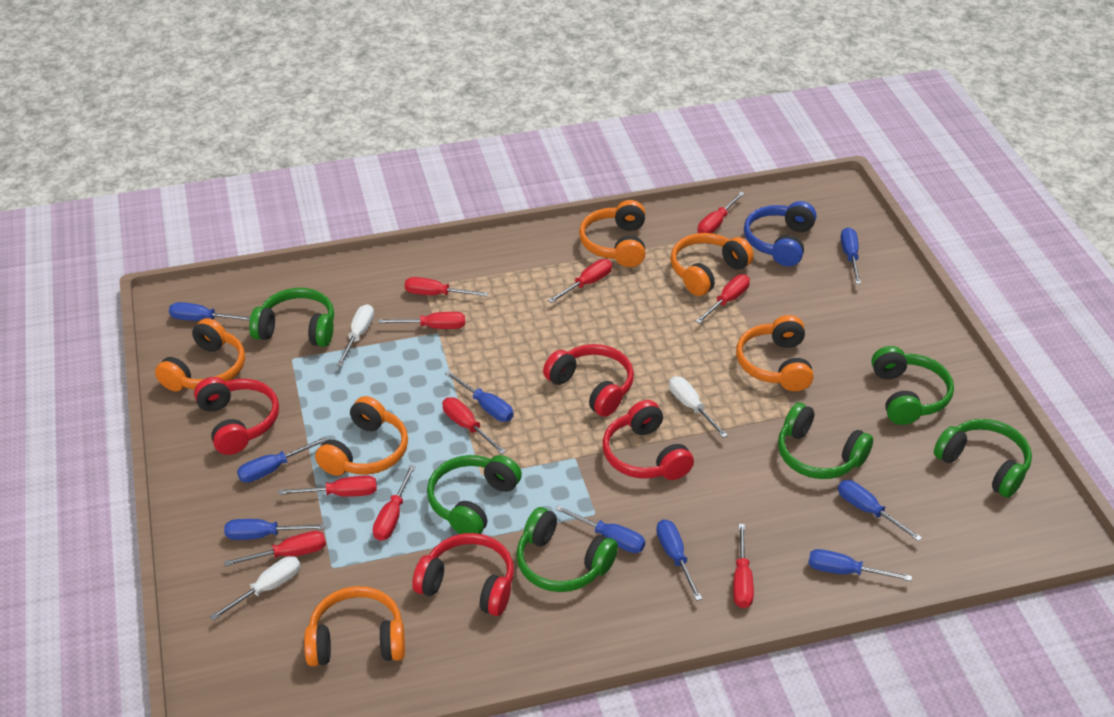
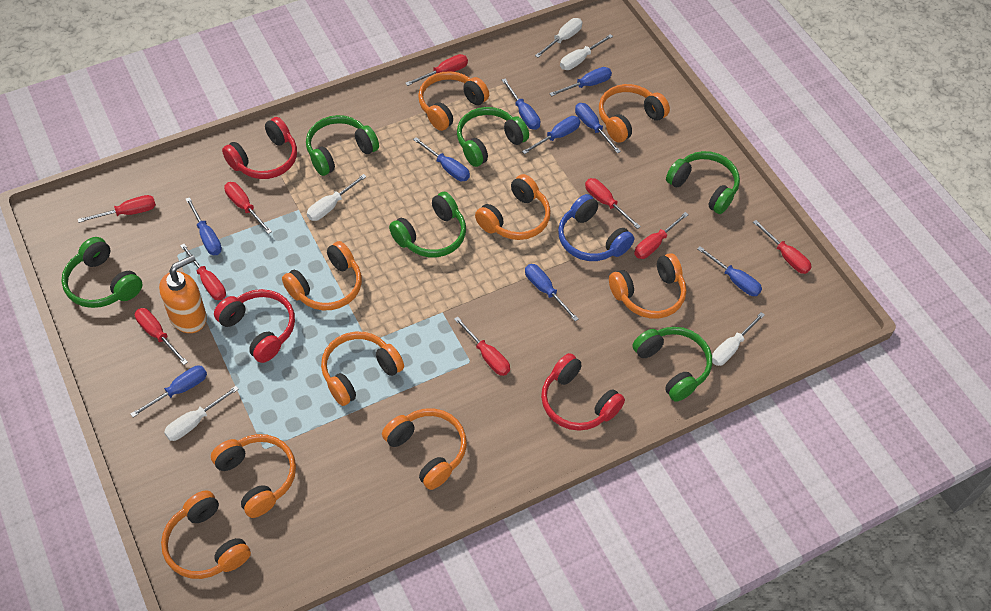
orange headphones: [155,318,245,391] [304,586,405,666] [315,396,408,476] [579,200,645,267] [670,233,754,296] [736,315,814,391] = 6 -> [161,490,251,579] [211,434,296,518] [282,241,362,310] [321,332,404,406] [382,408,467,490] [418,71,489,131] [475,174,551,240] [599,84,670,143] [609,253,686,318] = 9
orange soap dispenser: none = 0 -> [159,255,207,333] = 1
red headphones: [194,377,279,455] [412,533,514,616] [543,344,634,417] [602,400,694,480] = 4 -> [214,289,295,363] [222,117,297,179] [541,353,625,431] = 3
red screwdriver: [224,531,326,567] [279,476,377,497] [373,465,416,541] [378,312,465,329] [405,277,488,297] [442,397,506,455] [548,259,612,303] [696,274,750,324] [698,192,745,233] [733,524,754,608] = 10 -> [78,195,156,223] [135,308,188,365] [180,244,226,300] [224,182,272,234] [405,54,468,86] [454,317,510,376] [585,178,641,229] [634,212,689,259] [753,220,812,274] = 9
white screwdriver: [210,556,301,621] [337,304,374,366] [669,376,728,438] = 3 -> [164,386,239,441] [307,174,367,221] [535,18,583,58] [560,34,613,70] [712,312,765,366] = 5

